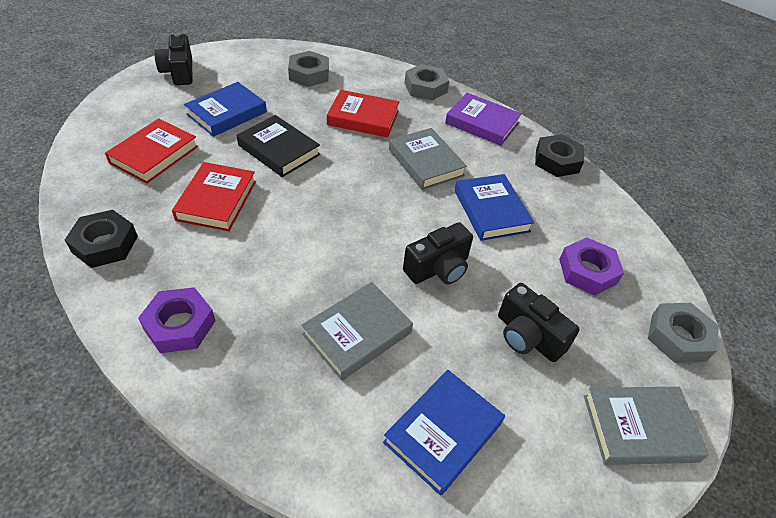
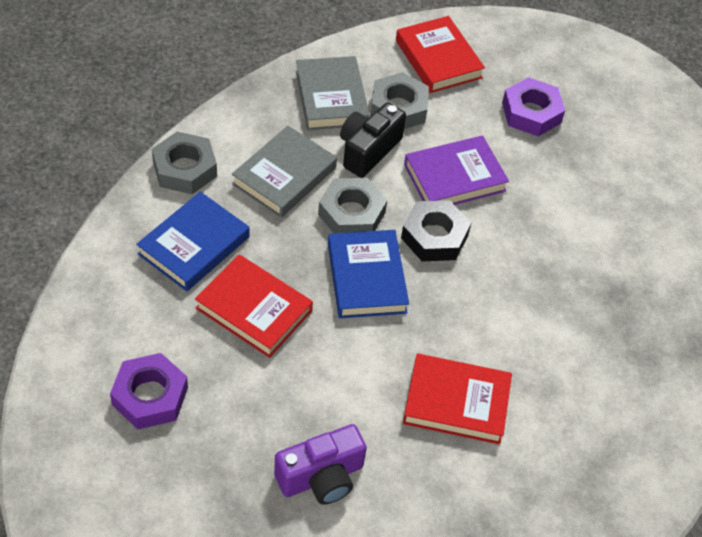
black book: [237,115,320,177] = 1 -> none = 0
black camera: [154,33,192,85] [403,222,473,284] [498,283,580,362] = 3 -> [340,102,406,178] = 1
black nut: [65,210,138,268] [535,134,584,177] = 2 -> [401,200,471,261] = 1
blue book: [184,82,267,137] [383,370,505,496] [455,174,534,241] = 3 -> [136,192,249,291] [328,230,409,318] = 2
grey book: [301,282,413,381] [389,128,467,190] [584,387,709,465] = 3 -> [232,126,337,218] [296,56,370,130] = 2
purple camera: none = 0 -> [274,424,367,504] = 1

